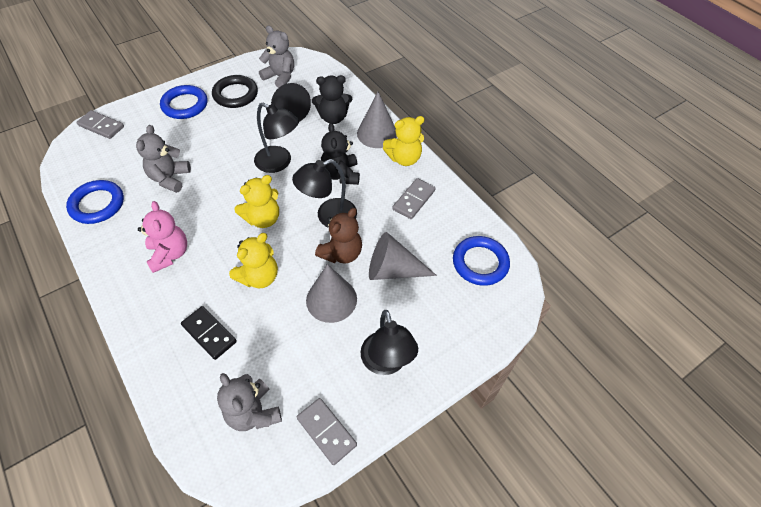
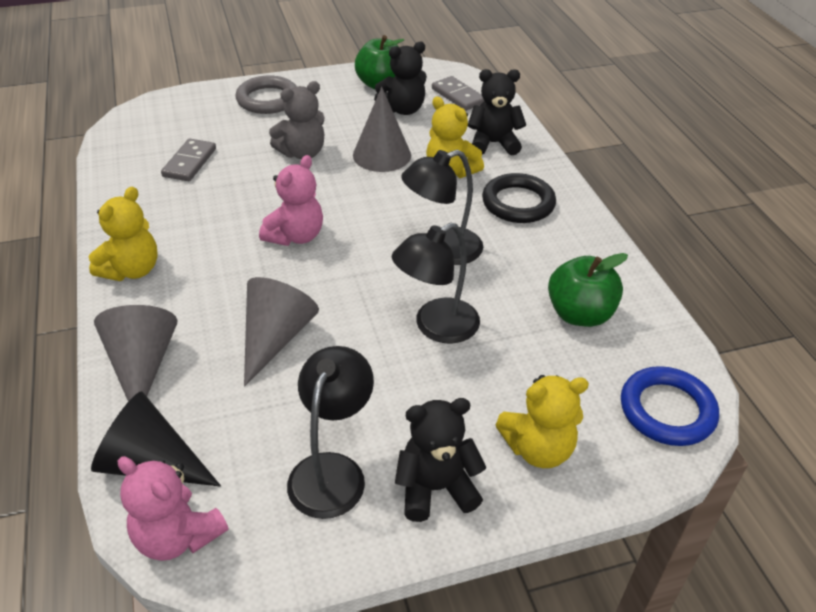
black domino: [181,306,237,360] = 1 -> none = 0
black teddy bear: [312,75,352,124] [321,123,360,185] = 2 -> [374,42,427,115] [395,398,487,522] [468,69,526,155] = 3
blue ring: [66,180,124,224] [160,85,207,119] [453,236,510,286] = 3 -> [621,366,719,446] = 1
brown teddy bear: [315,208,362,264] = 1 -> none = 0
green apple: none = 0 -> [355,35,404,89] [548,253,628,327] = 2
grey domino: [76,110,124,139] [297,398,357,465] [392,178,436,219] = 3 -> [161,139,216,181] [432,76,484,111] = 2
grey ring: none = 0 -> [235,76,297,114] = 1
grey teddy bear: [136,125,191,193] [217,373,282,431] [259,26,294,88] = 3 -> [269,81,324,159] = 1
pink teddy bear: [138,201,187,273] = 1 -> [118,456,228,561] [259,155,323,246] = 2

